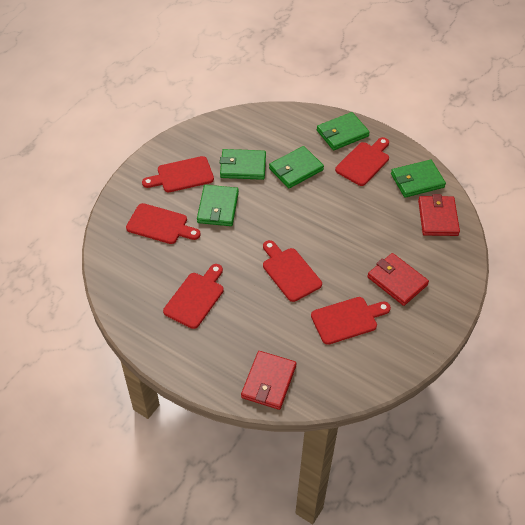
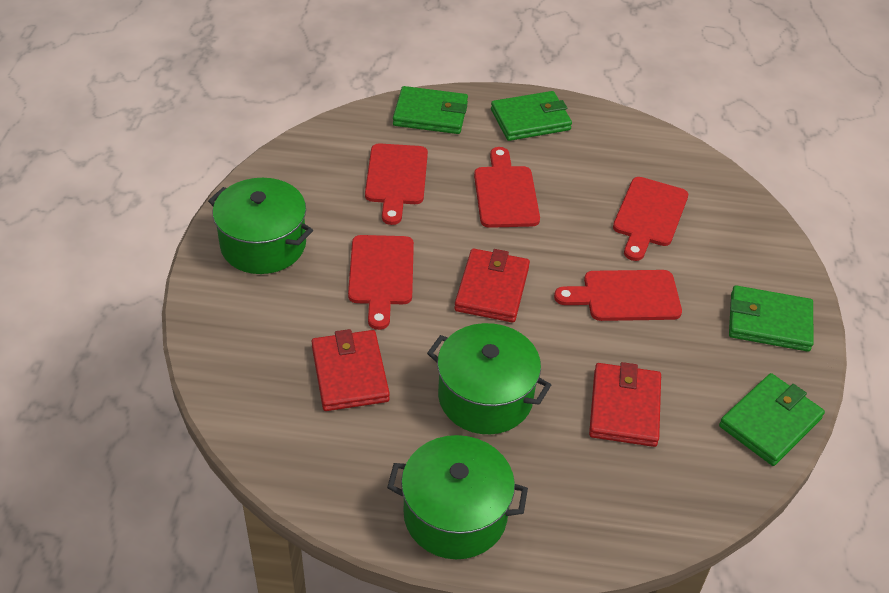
green pot: none = 0 -> [208,178,313,274] [387,435,528,559] [427,323,551,434] = 3
green wallet: [197,185,239,226] [220,149,266,180] [269,146,324,188] [317,112,370,150] [391,160,446,198] = 5 -> [393,86,468,134] [491,91,572,141] [719,373,825,466] [729,285,814,352] = 4
red cutting board: [126,203,201,244] [142,156,214,192] [163,264,224,329] [263,240,322,302] [311,297,391,345] [335,137,389,186] = 6 -> [348,235,414,330] [365,143,428,225] [474,147,540,228] [554,270,682,321] [613,177,688,261] = 5

